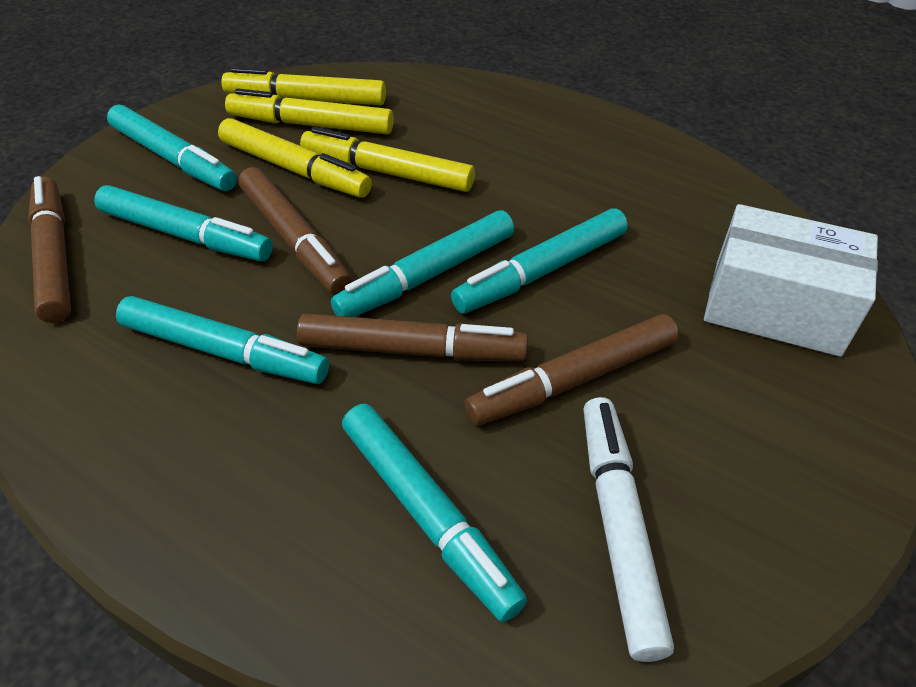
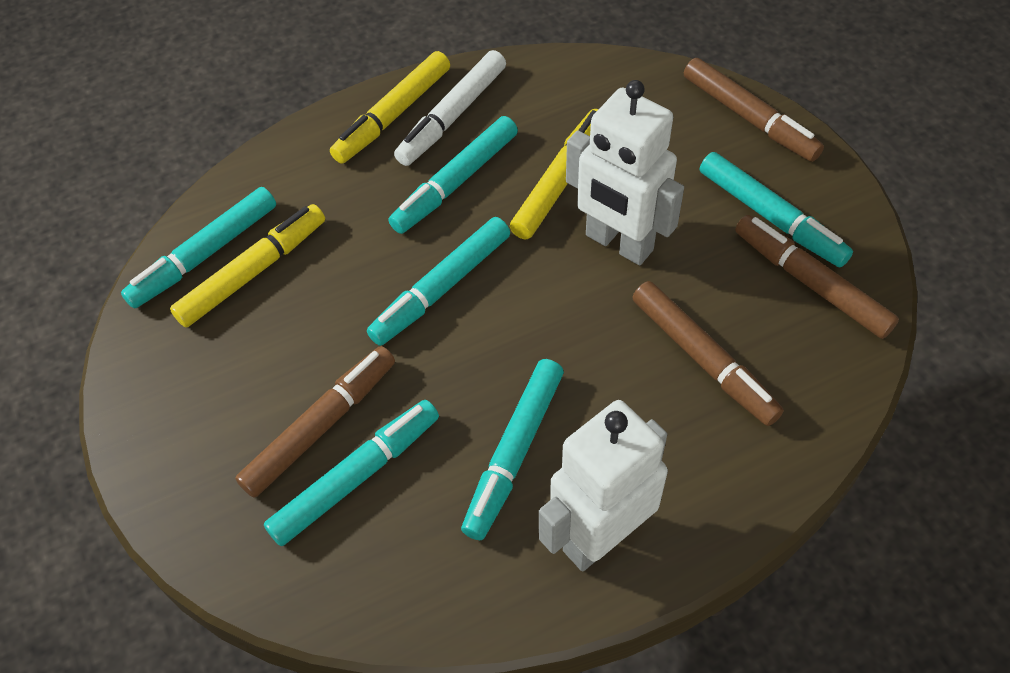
white box: [704,204,878,357] = 1 -> none = 0
white robot: none = 0 -> [539,400,668,571] [566,80,684,265] = 2
yellow marker: [218,118,372,198] [221,67,386,105] [225,88,394,134] [300,127,475,192] = 4 -> [170,204,325,328] [330,51,450,163] [510,109,598,239] = 3

